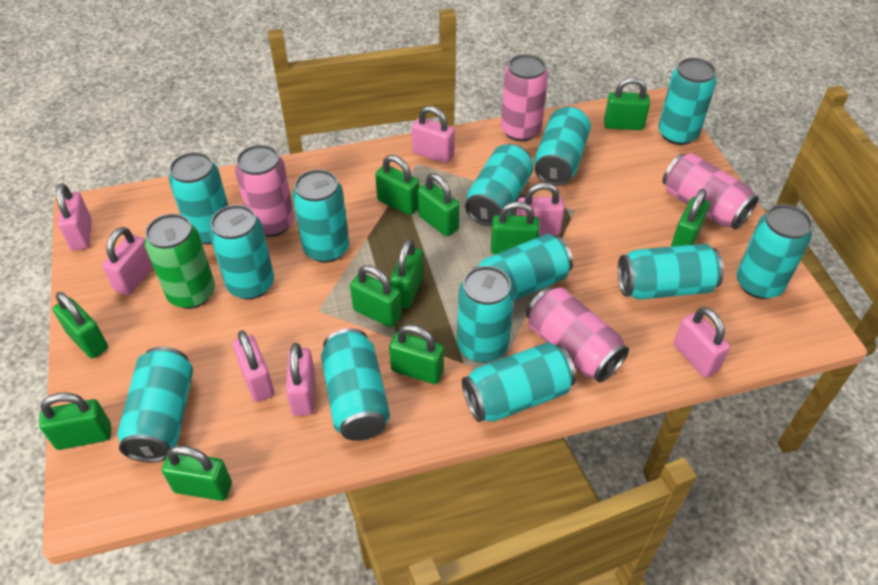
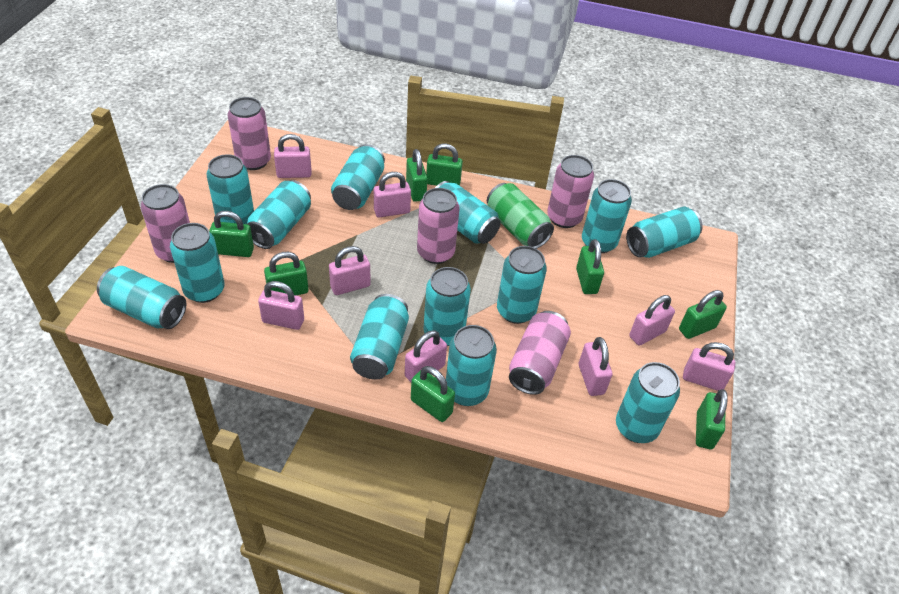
green padlock: [39,392,111,450] [53,292,108,359] [162,445,232,501] [350,265,402,327] [375,155,420,215] [389,324,444,384] [390,239,424,308] [418,173,460,237] [491,201,540,254] [604,77,650,130] [671,189,710,247] = 11 -> [209,211,254,257] [264,252,309,295] [406,149,428,202] [411,366,455,422] [426,144,463,186] [576,239,604,294] [679,290,727,339] [696,389,728,449] = 8
pink can: [235,145,294,237] [501,54,548,141] [526,287,629,382] [663,153,759,230] = 4 -> [141,184,190,263] [227,97,271,170] [417,188,460,264] [509,311,571,395] [547,155,594,228] = 5
pink padlock: [56,183,92,250] [102,227,153,295] [233,330,274,402] [286,343,315,416] [412,106,455,163] [516,182,565,236] [674,307,730,378] = 7 -> [258,281,304,330] [274,134,311,178] [329,246,371,295] [374,172,411,218] [405,330,447,382] [579,337,612,396] [629,295,675,346] [683,342,735,391] = 8

